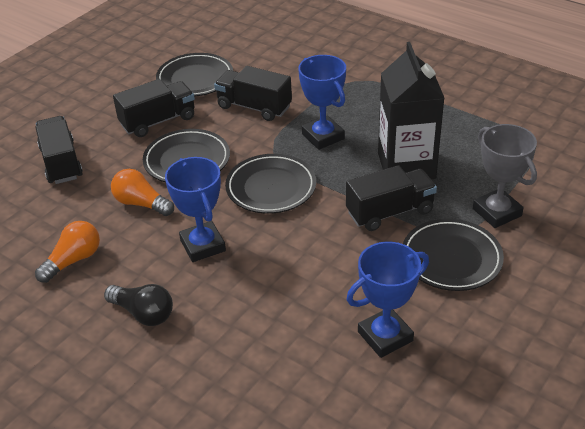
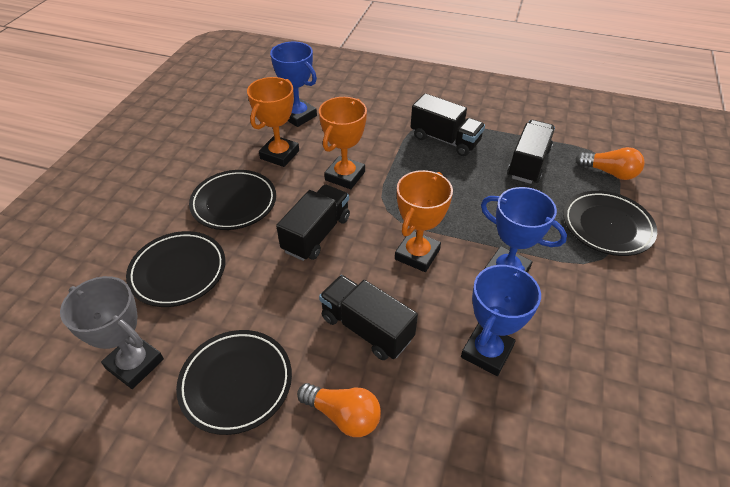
black carton: [378,42,444,179] = 1 -> none = 0
black light bulb: [104,284,173,326] = 1 -> none = 0
orange trophy: none = 0 -> [247,77,299,167] [319,97,367,189] [395,170,453,272] = 3

